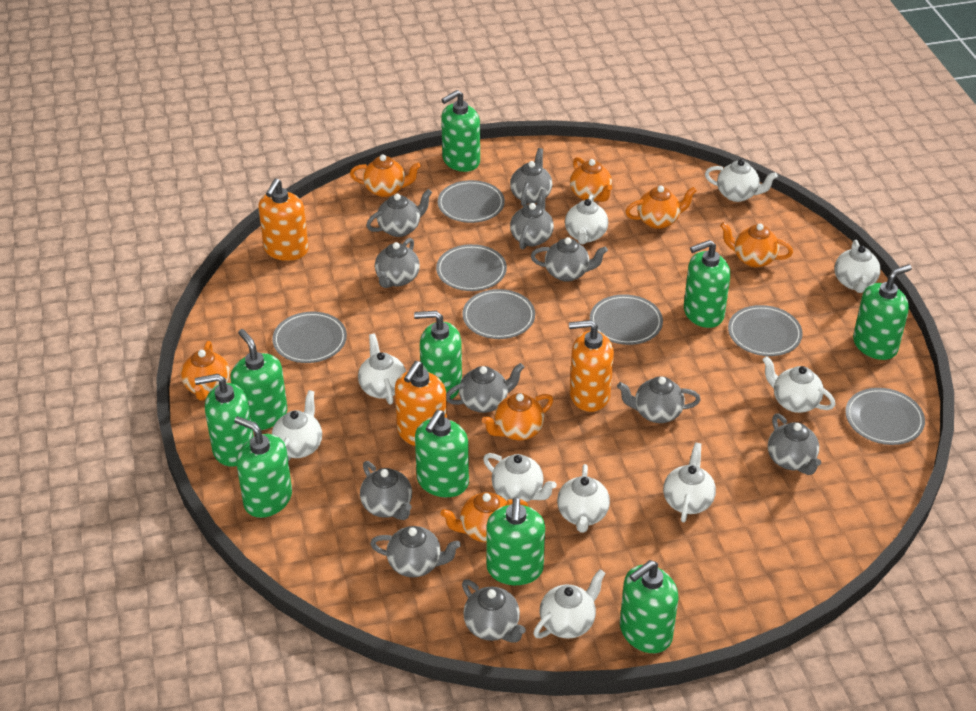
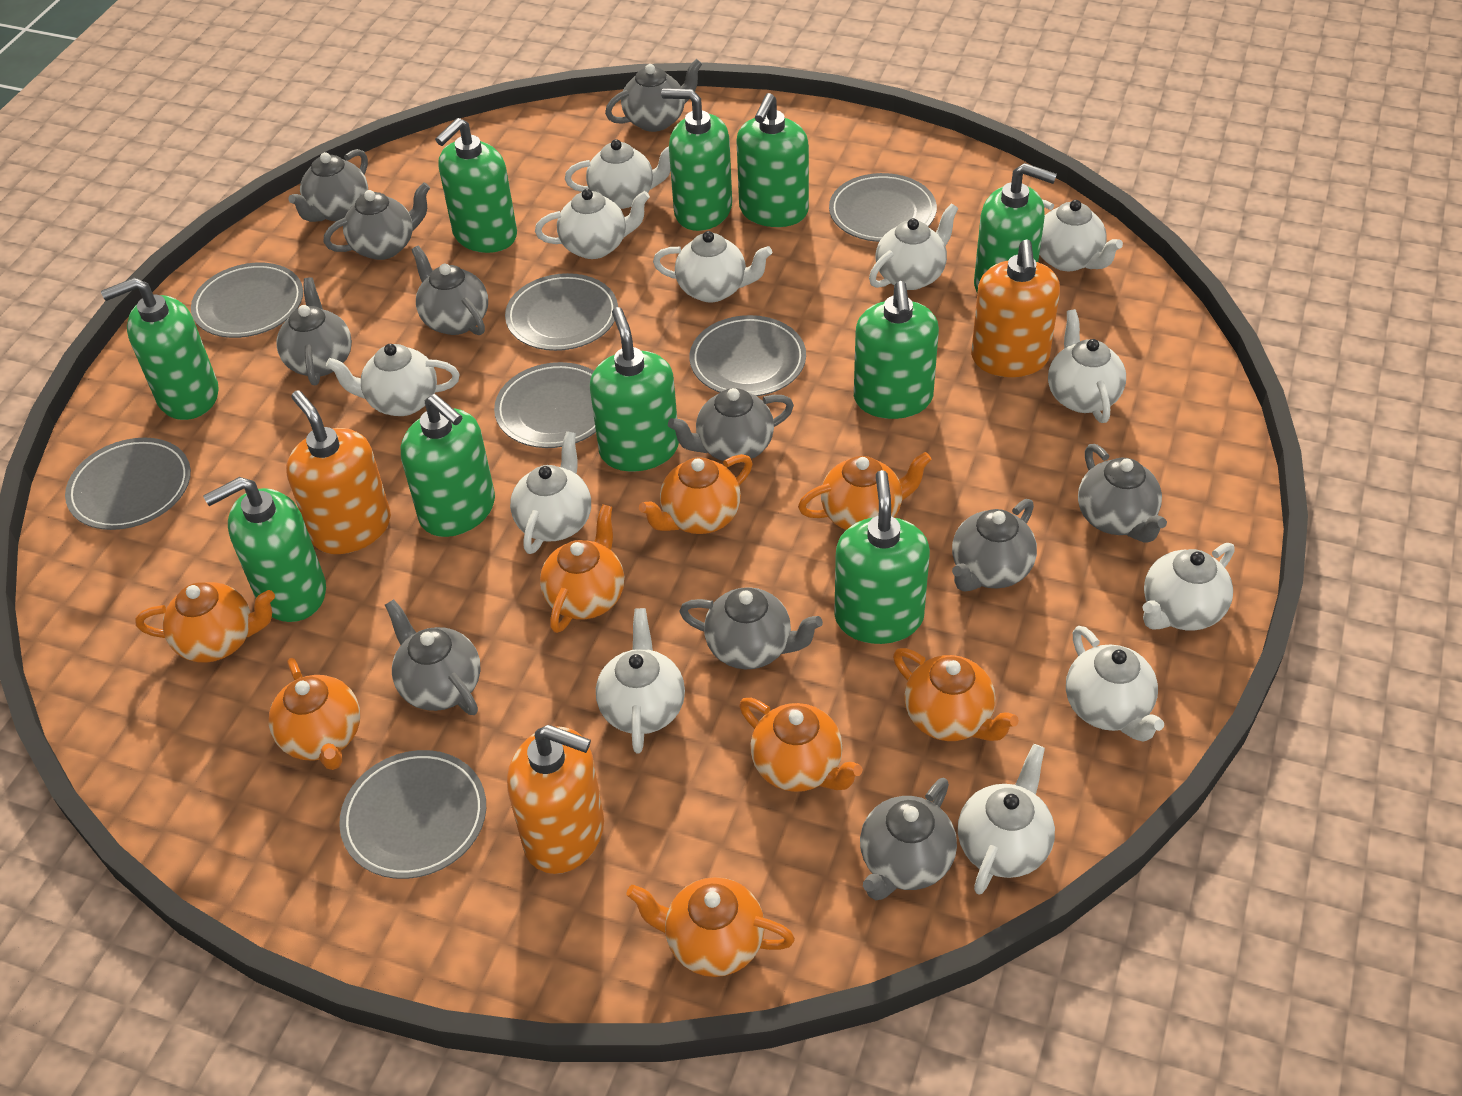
orange teapot: [181,341,230,401] [350,154,421,197] [440,492,528,542] [482,393,553,440] [570,157,612,202] [625,186,697,229] [720,222,793,268] = 7 -> [135,582,275,663] [268,658,360,770] [540,505,624,633] [626,877,795,977] [639,454,752,534] [739,698,863,792] [798,452,932,530] [893,648,1019,741] = 8
white teapot: [272,390,322,462] [358,333,406,405] [483,453,557,502] [533,569,605,639] [557,464,610,533] [565,195,608,244] [663,443,716,522] [705,159,778,202] [762,356,835,413] [834,240,881,293] = 10 -> [326,344,460,416] [510,431,591,554] [535,189,650,259] [565,139,671,209] [596,608,685,753] [653,231,772,302] [869,203,958,290] [958,744,1055,894] [1039,200,1123,271] [1048,309,1126,423] [1066,626,1164,742] [1142,543,1235,631] = 12

